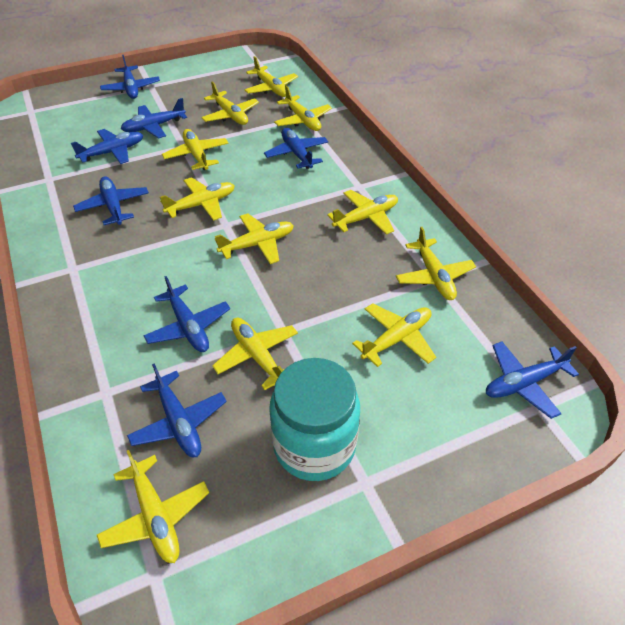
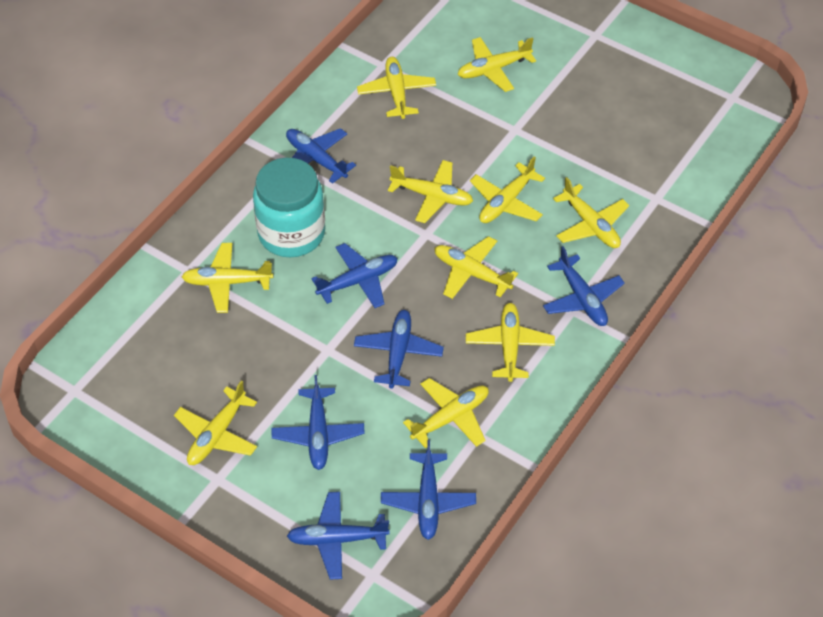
blue plane: [71,129,143,164] [73,176,149,225] [100,55,160,99] [121,98,187,138] [127,364,227,457] [143,276,230,352] [264,128,328,169] [486,342,579,419] = 8 -> [272,375,365,470] [286,128,356,184] [287,492,389,579] [311,243,398,308] [354,310,444,389] [381,440,476,540] [543,246,625,326] = 7
yellow plane: [97,450,209,563] [160,177,235,221] [162,129,229,170] [201,81,259,125] [212,318,298,390] [215,213,294,264] [244,56,298,97] [274,85,332,131] [327,190,398,235] [352,303,436,367] [396,227,476,300] = 11 -> [174,380,257,465] [182,243,273,313] [357,57,436,119] [388,160,473,223] [403,378,489,448] [434,236,518,299] [458,37,536,92] [466,303,555,382] [470,156,545,223] [553,177,629,248] = 10

